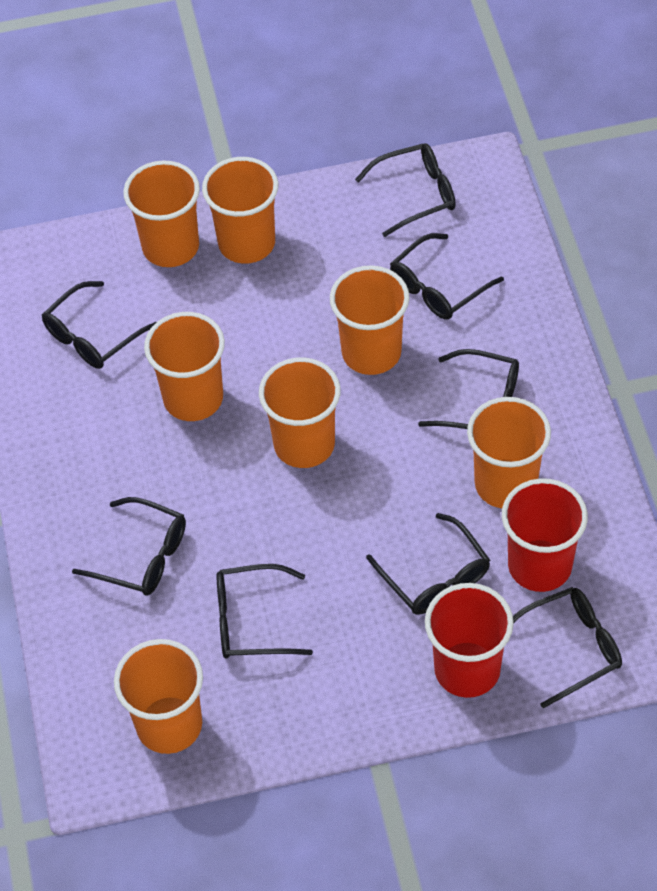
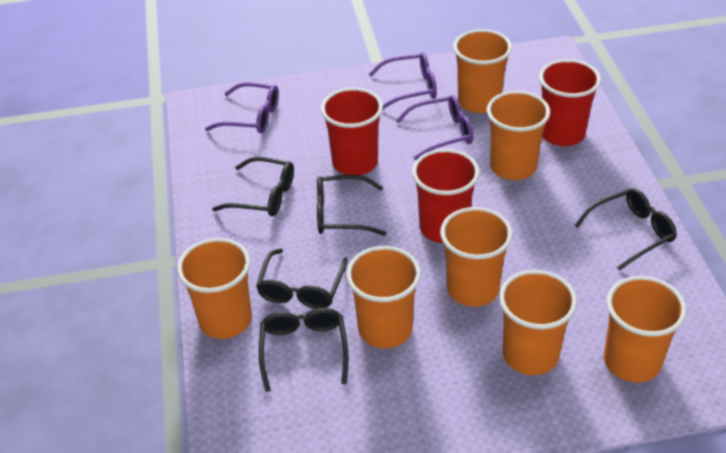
black glasses: [42,281,156,369] [72,497,186,595] [217,564,313,659] [355,143,456,237] [366,513,490,615] [390,233,504,320] [418,349,519,429] [513,587,622,708] = 8 -> [212,157,294,217] [256,248,348,309] [259,308,348,392] [317,175,386,236] [575,188,677,271] = 5
purple glasses: none = 0 -> [205,82,279,133] [369,52,437,109] [396,95,473,160] = 3
red cup: [425,583,514,698] [502,478,588,592] = 2 -> [321,88,383,175] [412,149,480,243] [539,59,601,146] = 3

